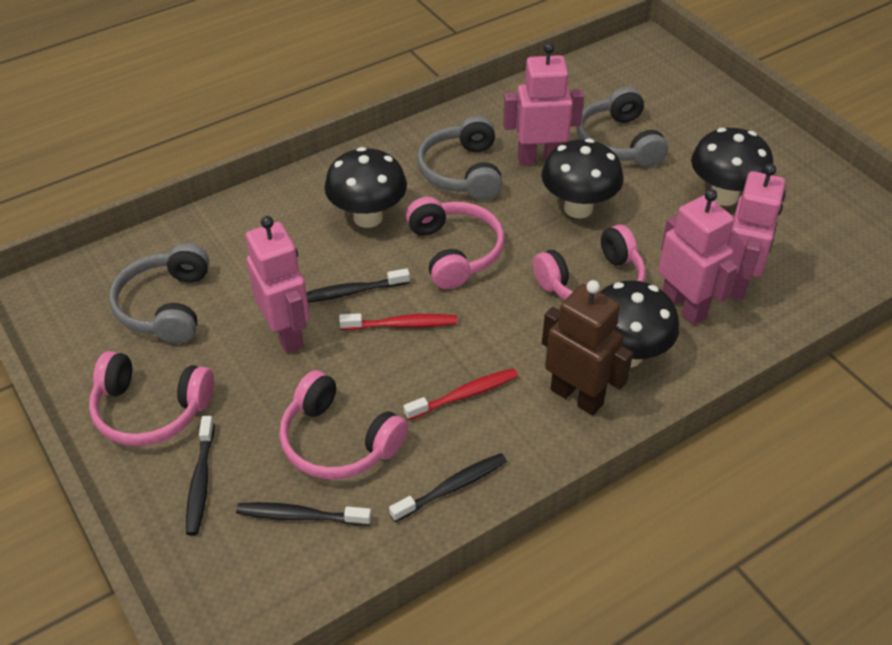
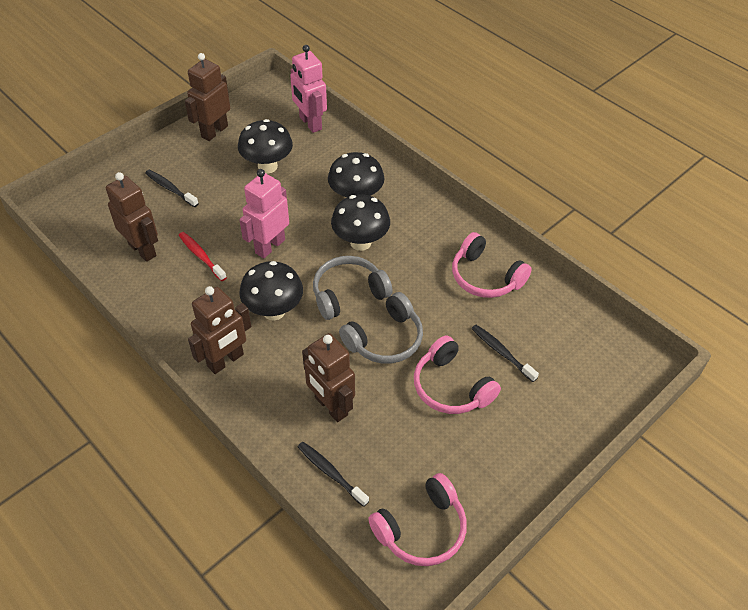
black toothbrush: [186,416,214,535] [236,502,371,526] [306,268,410,302] [389,453,507,522] = 4 -> [145,170,199,207] [298,442,369,507] [471,325,539,382] = 3
brown robot: [542,280,633,415] = 1 -> [106,172,158,262] [185,53,230,141] [188,286,251,374] [302,333,355,422] = 4
grey headphones: [109,243,209,344] [417,116,502,200] [576,87,668,167] = 3 -> [313,256,393,320] [339,292,423,364] = 2
pink headphones: [89,351,214,446] [279,370,408,479] [406,197,504,289] [533,224,646,300] = 4 -> [368,473,467,566] [414,336,501,414] [452,232,532,298] = 3
pink robot: [246,216,310,353] [503,43,584,166] [658,189,738,325] [727,164,785,300] = 4 -> [239,169,289,258] [290,45,327,133] = 2
red toothbrush: [339,313,457,330] [403,368,518,420] = 2 -> [179,232,227,281] = 1

